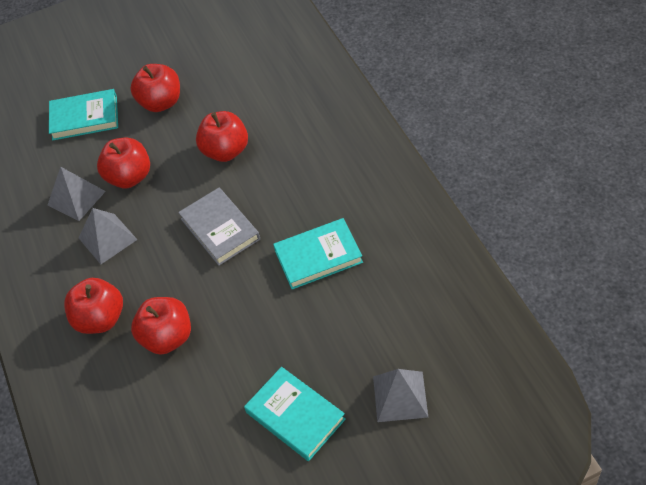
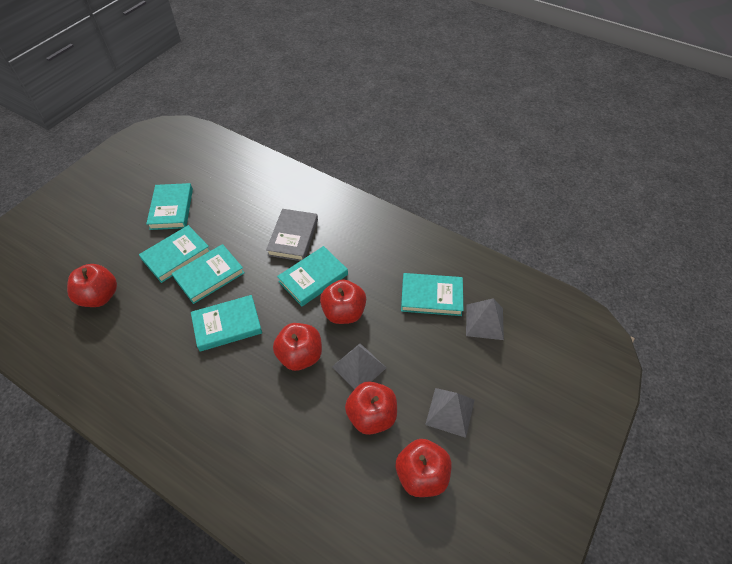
turquoise book: [49,89,118,141] [244,367,346,461] [273,218,363,289] = 3 -> [139,225,210,283] [146,183,193,230] [172,244,244,304] [191,295,262,352] [277,246,348,306] [401,273,463,316] = 6

